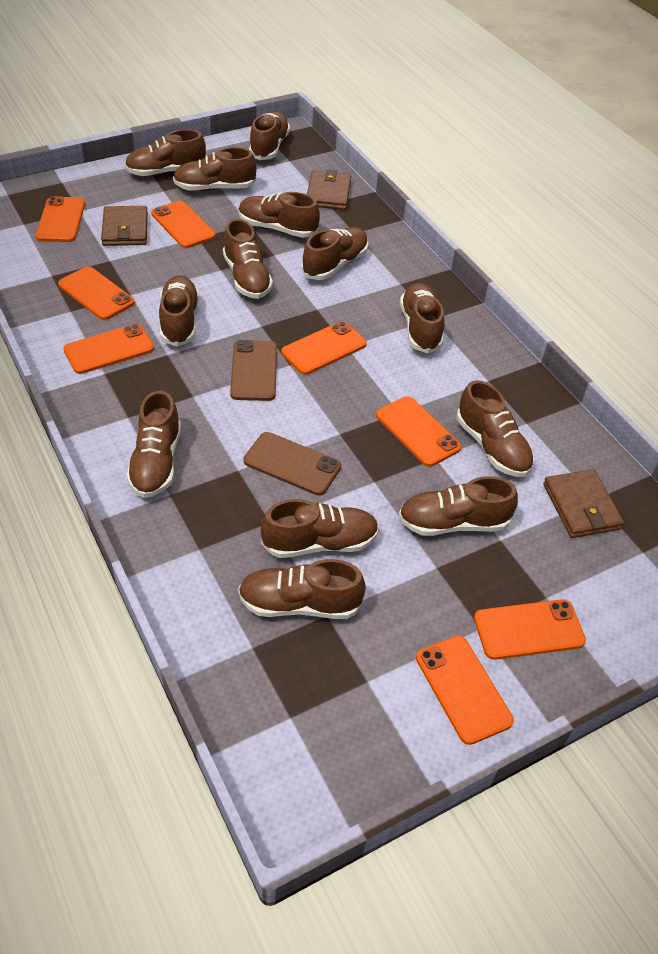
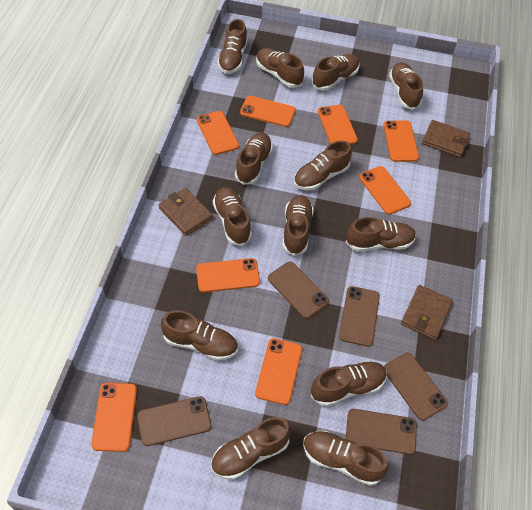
brown phone: [230,340,277,401] [243,432,341,495] = 2 -> [137,396,211,446] [268,262,329,319] [339,286,380,347] [346,409,417,454] [384,353,448,421] = 5

